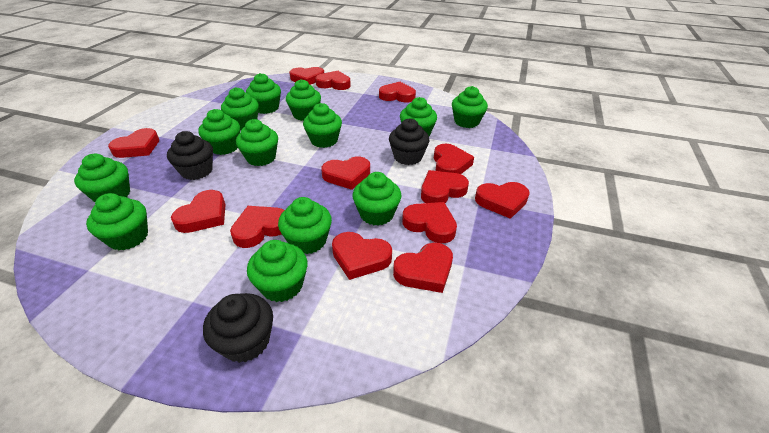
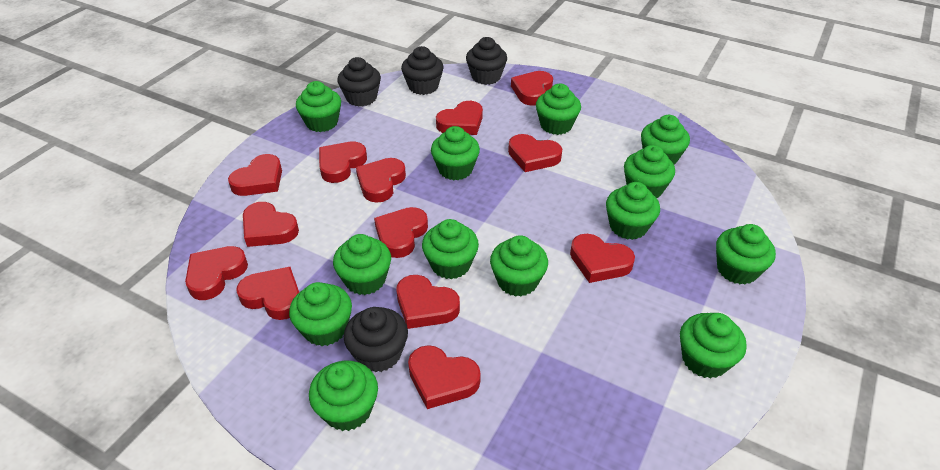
black cupcake: [167,131,213,180] [203,293,273,363] [389,119,430,165] = 3 -> [337,57,381,107] [344,307,408,372] [401,46,444,95] [466,37,507,85] = 4

